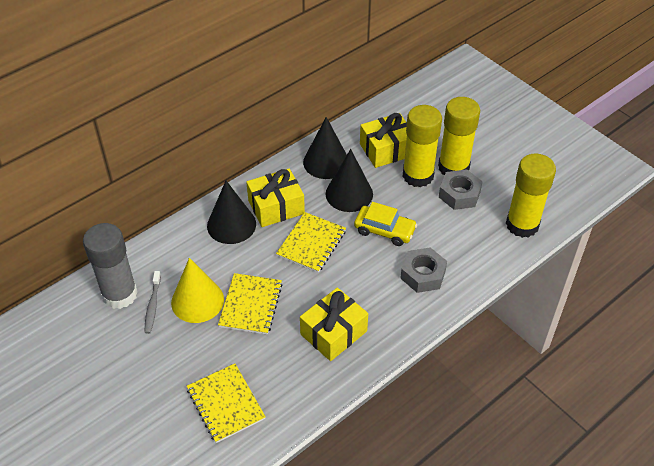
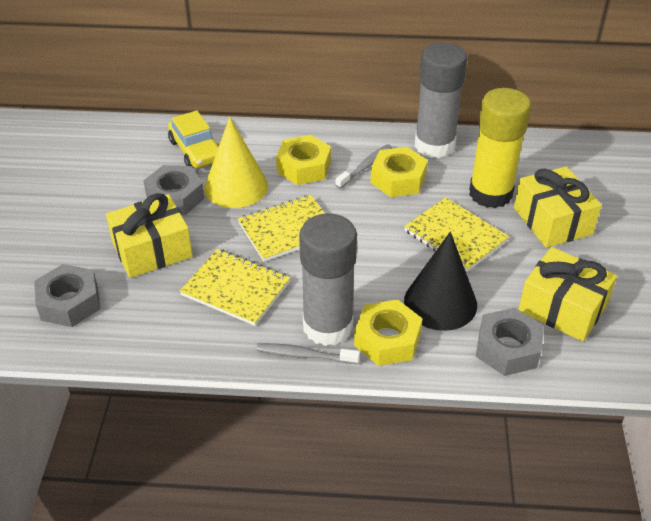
black cone: [207,181,256,244] [303,117,347,179] [326,149,373,212] = 3 -> [404,232,477,331] = 1
grey glue stick: [83,223,138,309] = 1 -> [299,213,357,346] [415,43,467,158] = 2
grey nut: [400,247,447,293] [439,169,483,210] = 2 -> [34,264,100,327] [143,165,204,215] [476,308,544,376] = 3
grey toothbrush: [144,271,161,334] = 1 -> [256,343,360,364] [335,144,392,189] = 2
yellow glue stick: [402,105,442,188] [438,97,480,175] [506,153,556,238] = 3 -> [469,88,531,208] = 1
yellow nut: none = 0 -> [276,135,331,185] [354,299,423,366] [371,147,428,197] = 3

